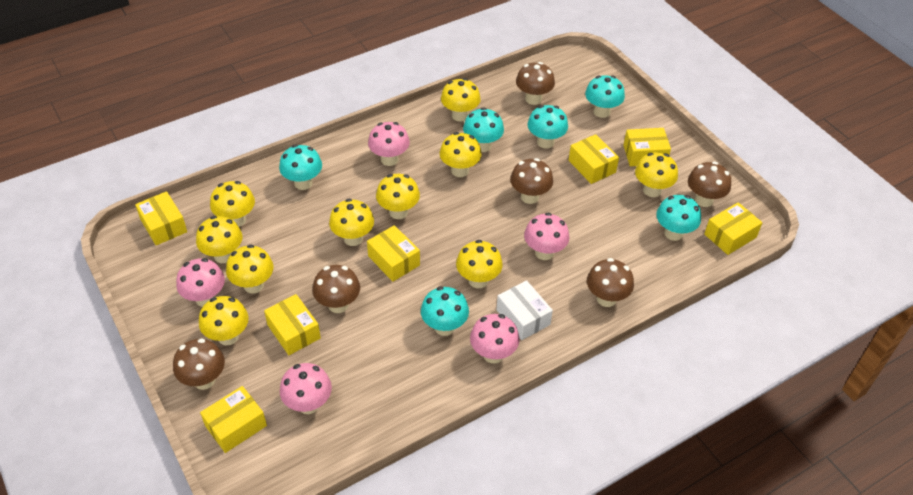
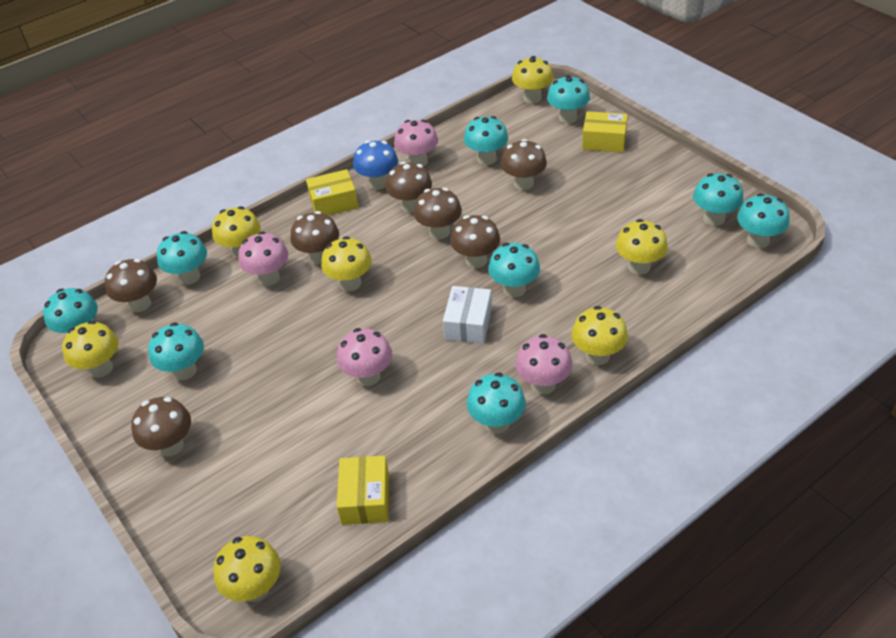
blue mushroom: none = 0 -> [353,140,398,190] = 1
brown mushroom: [173,338,225,390] [312,265,360,313] [510,158,553,204] [516,62,555,105] [587,258,634,307] [688,162,731,207] = 6 -> [105,259,157,312] [131,397,191,456] [291,211,339,264] [386,161,432,213] [414,188,462,240] [450,215,500,268] [501,139,547,190] = 7
pink mushroom: [176,258,225,307] [280,363,332,414] [368,122,410,166] [470,314,519,363] [524,212,569,260] = 5 -> [238,231,288,286] [337,328,392,386] [394,120,438,167] [515,334,573,394] = 4
turquoise mushroom: [279,145,322,190] [421,287,469,336] [463,107,504,152] [527,105,568,148] [585,75,625,118] [656,195,701,241] = 6 -> [43,288,98,333] [148,322,204,380] [157,231,207,285] [464,116,508,165] [467,372,526,434] [488,243,540,298] [547,75,590,124] [693,173,743,226] [737,193,790,248] = 9
yellow box: [135,191,187,245] [200,386,267,453] [264,294,321,355] [367,225,420,282] [569,134,619,184] [623,128,671,166] [704,202,762,255] = 7 -> [306,169,358,216] [337,455,389,525] [582,111,628,153] = 3
yellow mushroom: [196,216,243,263] [199,296,249,345] [210,181,255,227] [226,245,274,294] [329,199,374,246] [376,174,420,219] [440,132,482,177] [441,78,481,122] [456,240,503,288] [635,152,678,197] = 10 -> [62,321,118,378] [212,206,261,259] [214,536,281,602] [321,236,372,291] [512,56,554,104] [571,306,628,365] [616,219,668,275] = 7

